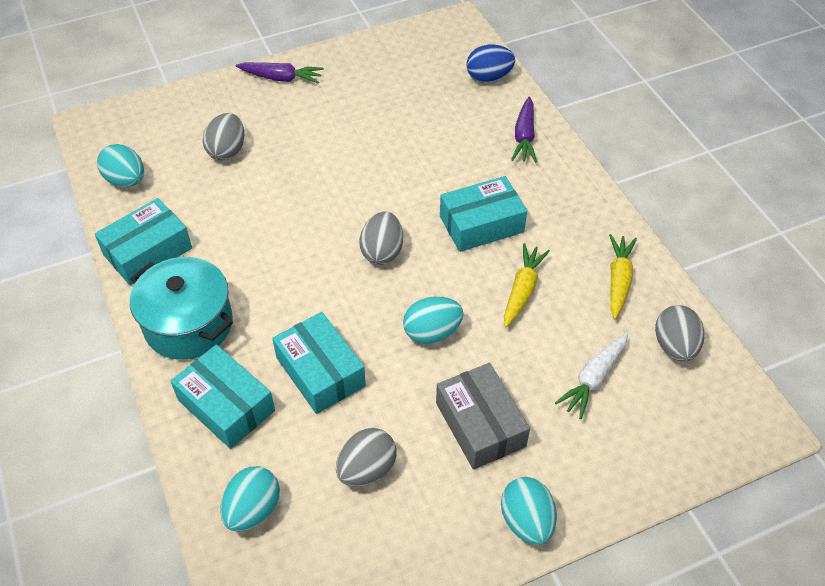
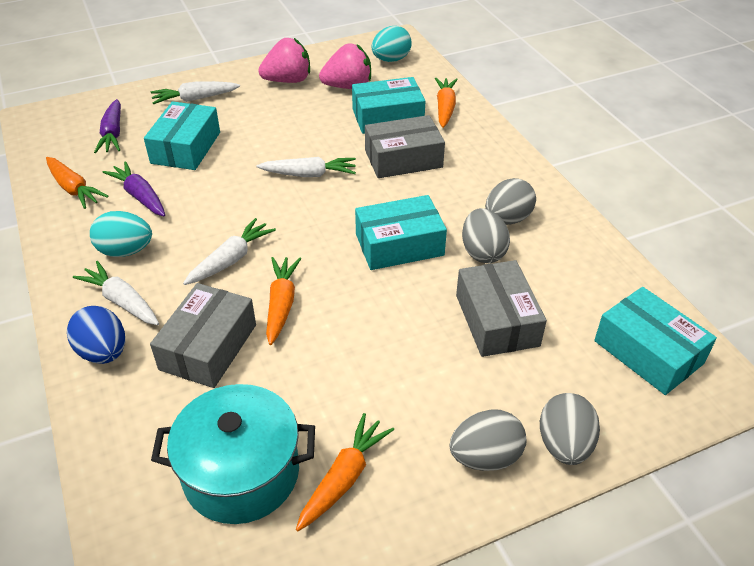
grey box: [436,363,530,470] = 1 -> [150,283,256,388] [365,115,445,178] [456,260,547,357] = 3
orange carrot: none = 0 -> [46,157,109,209] [266,257,301,345] [296,413,394,531] [435,78,458,128] = 4
pink strawberry: none = 0 -> [258,38,310,83] [319,44,371,89] = 2
turquoise egg: [97,144,144,187] [220,466,280,532] [403,296,463,344] [501,477,557,545] = 4 -> [90,211,152,257] [371,26,412,62] = 2
white carrot: [555,333,628,419] = 1 -> [73,261,159,325] [151,81,240,104] [183,218,276,285] [256,157,356,177] = 4
yellow carrot: [504,243,550,327] [609,234,637,319] = 2 -> none = 0

